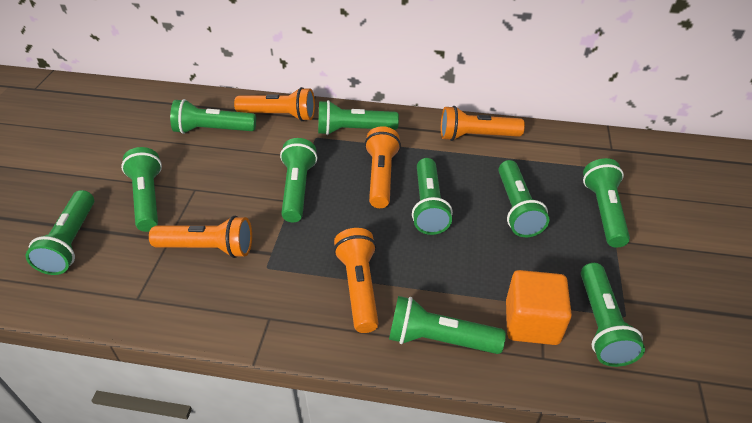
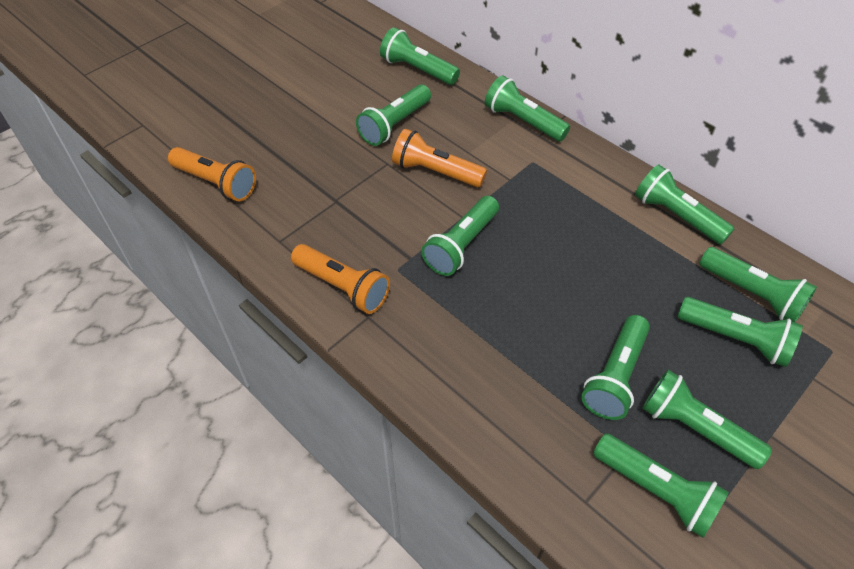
orange cube: [506,270,572,345] = 1 -> none = 0
orange flashlight: [149,216,252,258] [234,87,315,121] [334,228,379,333] [364,126,401,208] [441,106,525,141] = 5 -> [168,147,256,202] [291,244,390,314] [392,129,487,187] = 3

